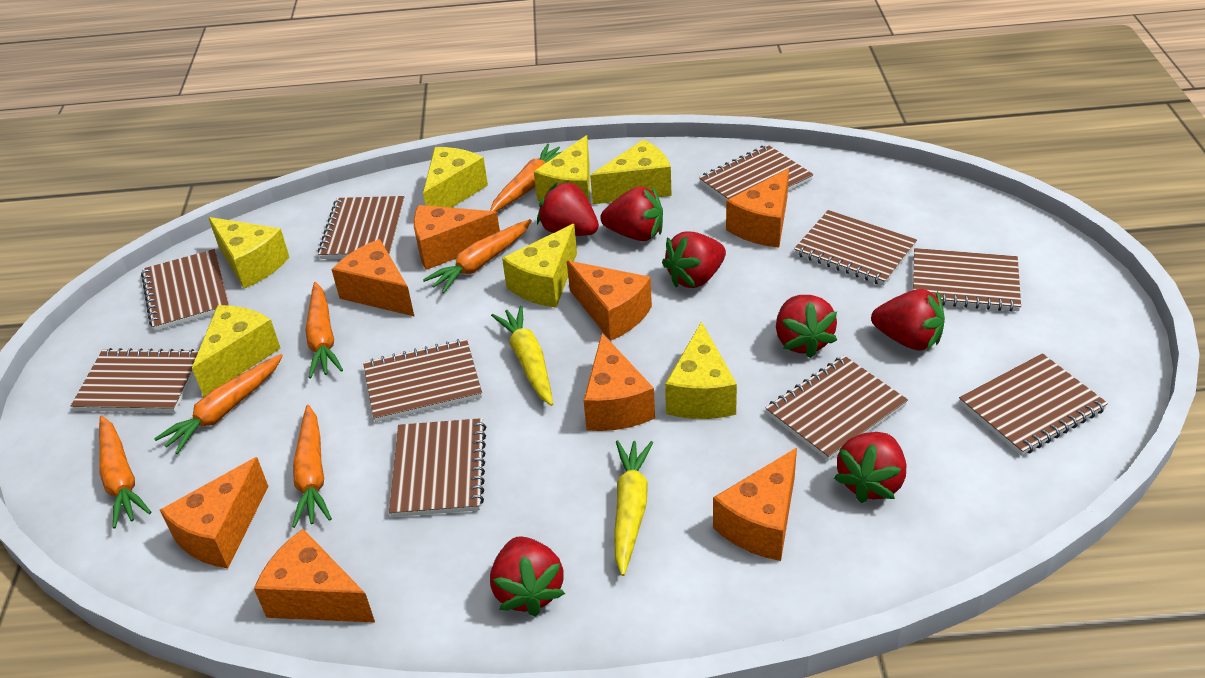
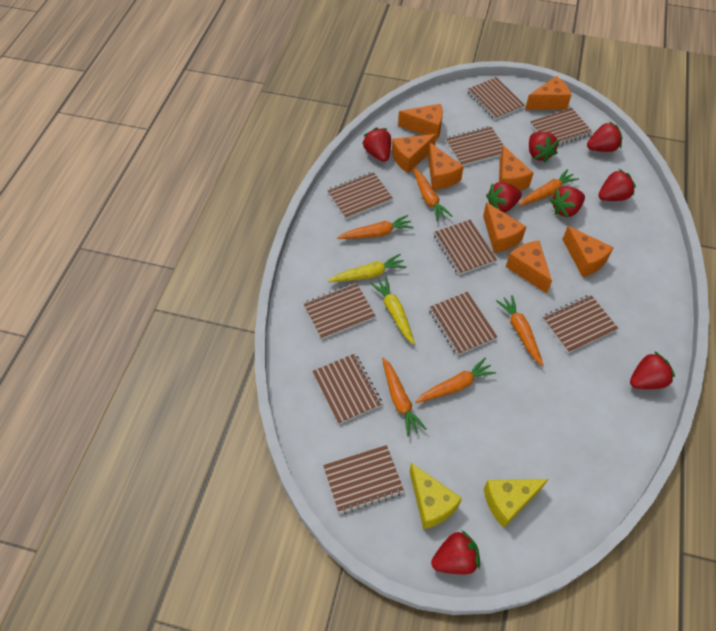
red strawberry: [490,536,565,616] [537,181,599,236] [600,186,663,241] [662,232,726,288] [776,295,837,358] [834,432,906,503] [871,289,945,351] = 7 -> [362,128,391,162] [431,530,480,574] [486,182,522,213] [529,132,559,163] [550,186,585,218] [587,121,622,152] [598,169,636,201] [630,351,675,389] = 8
yellow cheese: [192,305,281,397] [208,217,289,288] [423,147,488,208] [502,224,577,308] [534,135,590,203] [590,139,672,204] [665,321,737,419] = 7 -> [409,463,462,530] [484,479,548,528] = 2

